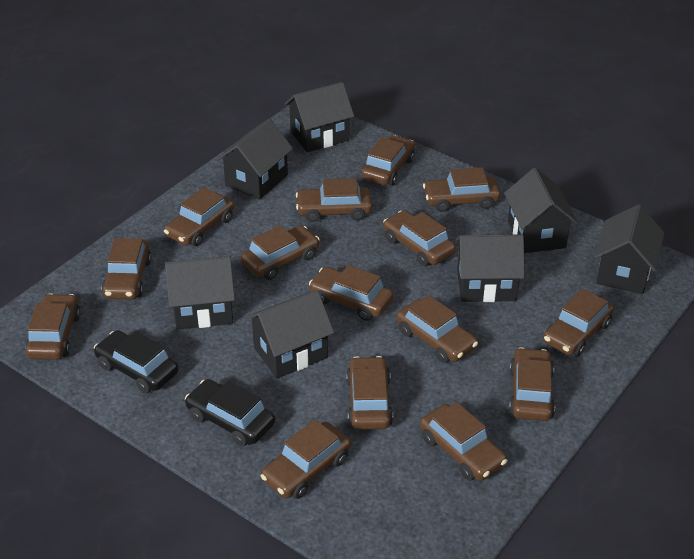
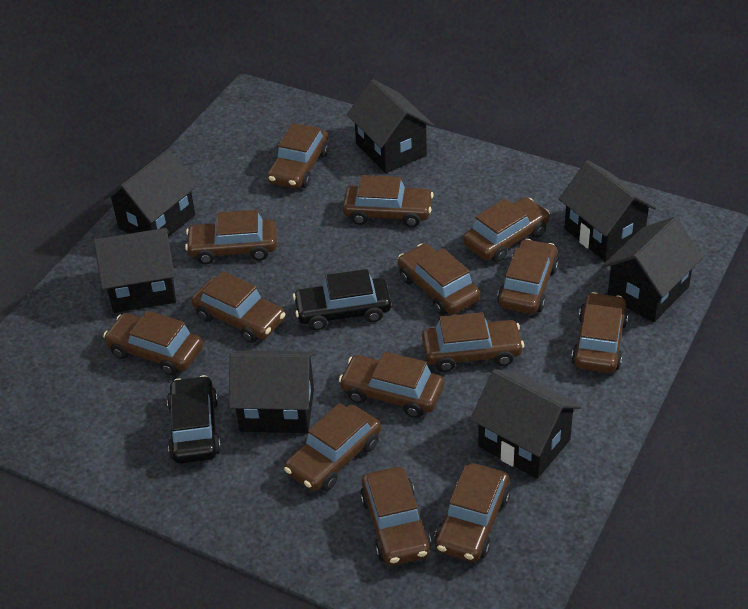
brown car: [25,293,81,360] [102,238,152,299] [164,187,234,246] [241,225,320,280] [261,419,351,499] [296,178,372,222] [309,265,393,321] [346,356,393,430] [361,135,415,186] [383,210,456,266] [396,295,478,363] [420,402,507,481] [423,167,500,212] [509,347,555,421] [543,289,614,356] = 15 -> [103,310,203,376] [185,210,277,264] [191,271,286,343] [267,123,329,189] [284,403,381,491] [339,351,444,418] [342,175,434,228] [360,467,431,566] [398,244,480,315] [422,312,524,372] [434,463,510,562] [463,197,550,262] [497,239,559,314] [571,292,628,373] = 14

